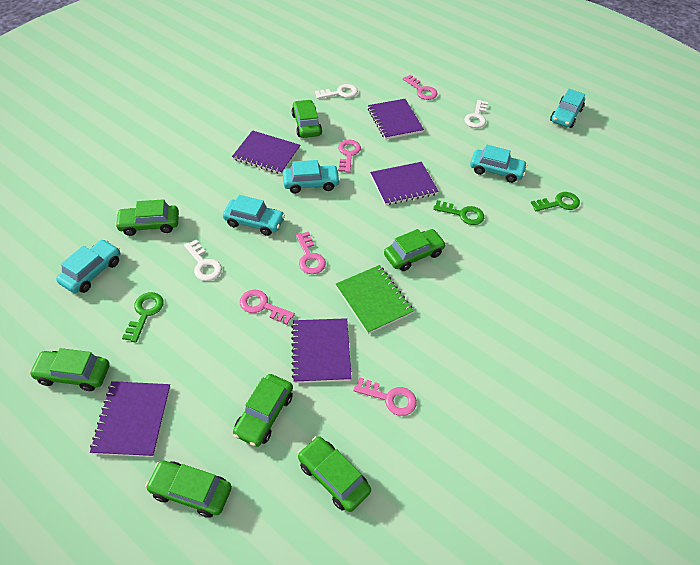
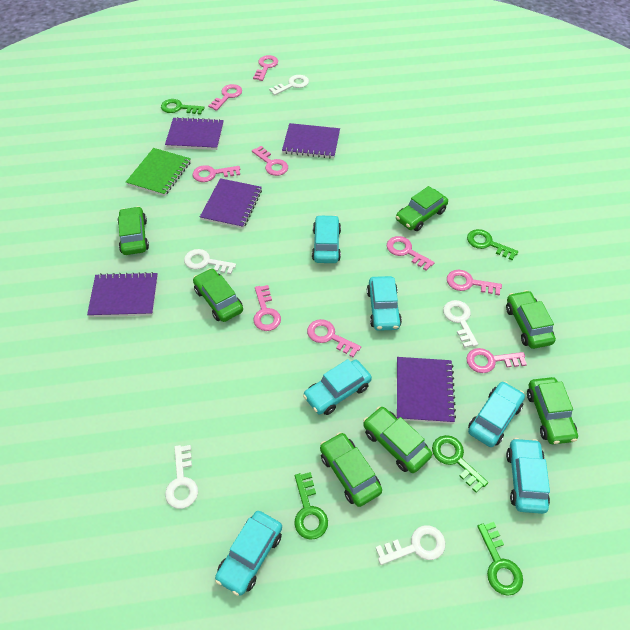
green key: [122,292,164,343] [433,200,484,225] [531,192,580,211] = 3 -> [161,99,204,115] [294,472,328,540] [432,435,488,492] [467,229,518,260] [477,522,523,596] = 5
pink key: [240,290,295,325] [296,232,326,274] [338,140,361,173] [353,377,417,416] [403,75,437,100] = 5 -> [193,165,240,182] [208,84,242,111] [252,146,288,176] [253,55,278,81] [253,285,281,331] [307,319,361,357] [387,236,435,271] [447,270,502,295] [466,348,527,373] = 9
turquoise car: [56,239,120,293] [223,195,285,236] [283,160,340,193] [470,145,527,183] [550,89,585,128] = 5 -> [215,511,282,596] [303,359,372,415] [312,215,341,263] [367,276,402,331] [468,381,525,447] [506,438,550,514] = 6
white key: [184,240,222,281] [315,84,358,99] [464,100,488,128] = 3 -> [165,445,198,509] [184,249,236,274] [269,75,309,95] [375,525,445,565] [443,300,478,348] = 5

